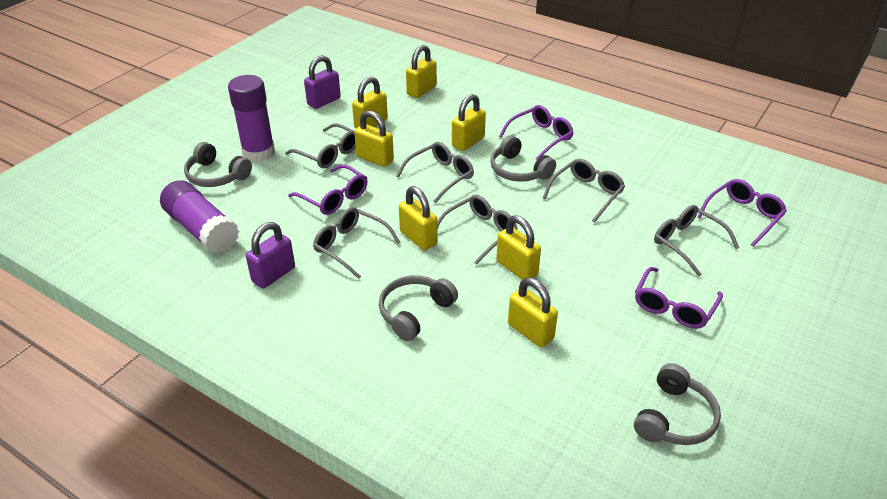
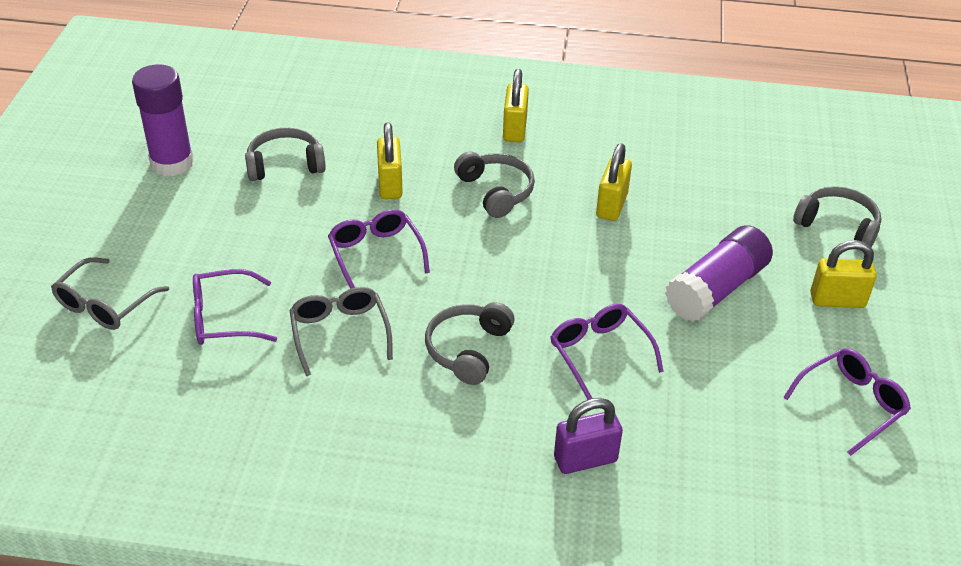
grey glasses: [285,123,356,168] [313,207,401,279] [396,142,474,203] [438,194,518,265] [543,159,625,223] [654,205,739,277] = 6 -> [51,257,169,330] [289,287,393,376] = 2
purple padlock: [246,222,295,289] [304,55,341,109] = 2 -> [554,398,623,474] = 1
yellow padlock: [352,77,388,128] [354,110,394,167] [399,186,438,250] [406,45,437,98] [452,94,486,151] [496,215,541,280] [508,278,558,348] = 7 -> [377,122,403,199] [503,69,529,142] [596,143,632,221] [810,240,877,308] = 4

